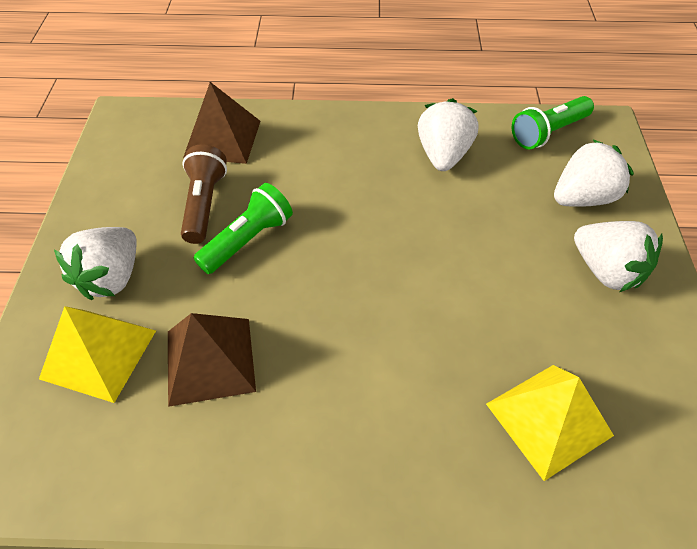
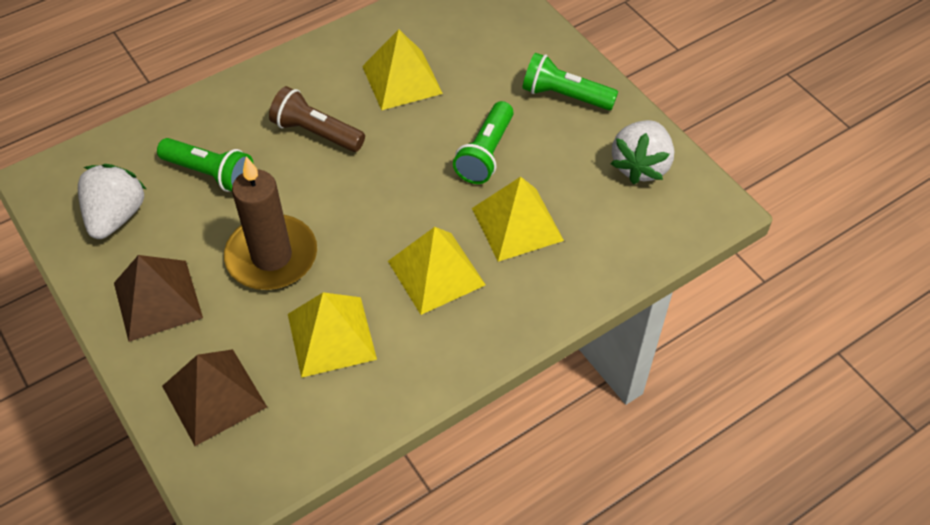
brown candle: none = 0 -> [224,156,317,290] = 1
green flashlight: [193,183,293,274] [512,96,594,149] = 2 -> [157,138,254,192] [453,101,514,184] [522,53,618,110] = 3
white strawberry: [54,227,136,300] [418,98,478,171] [554,139,634,207] [574,221,663,292] = 4 -> [78,164,147,239] [611,120,674,184] = 2
yellow pyramid: [39,306,156,403] [486,365,614,481] = 2 -> [288,292,377,378] [362,29,443,110] [388,227,486,315] [472,177,564,262] = 4

